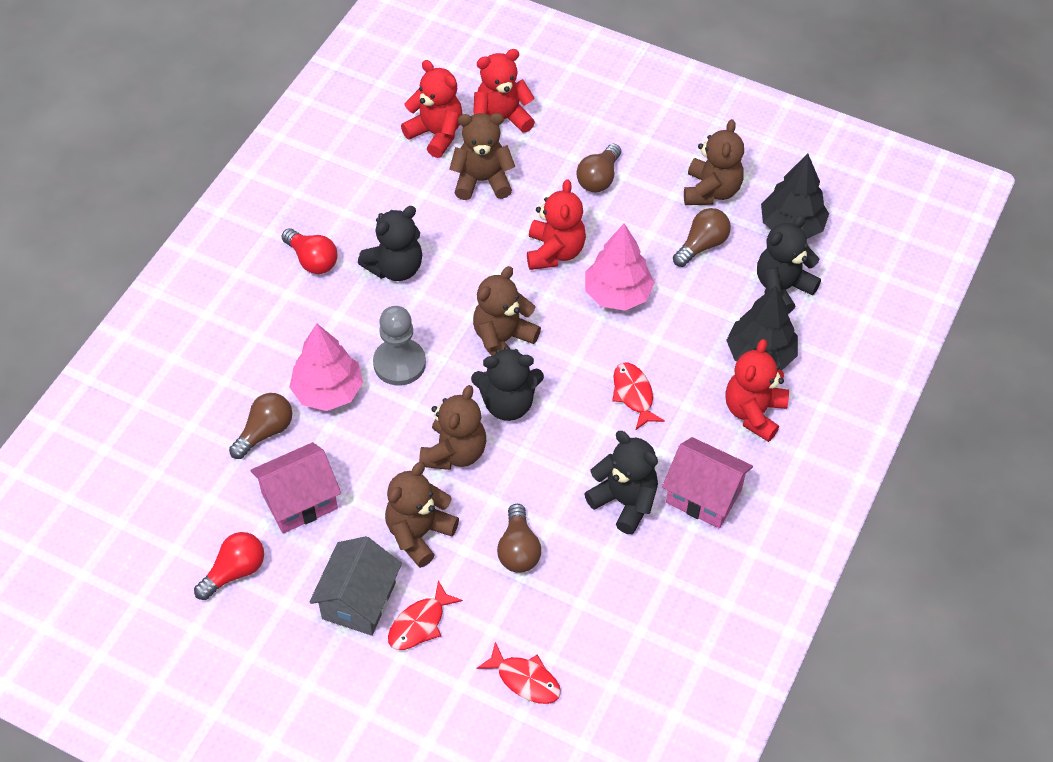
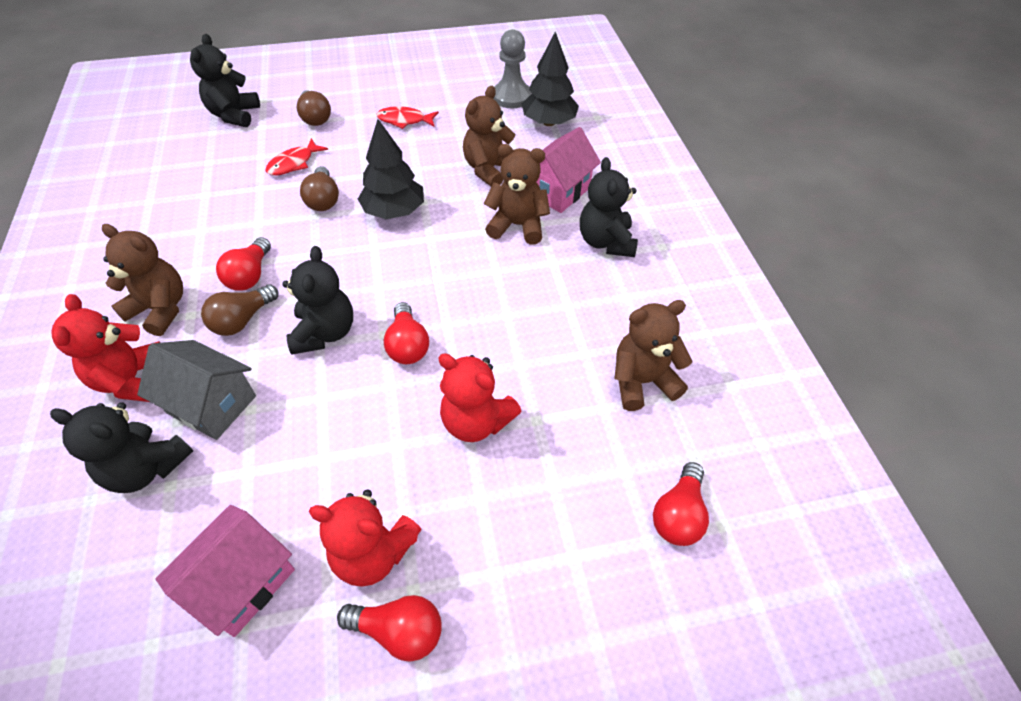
brown light bulb: [229,393,292,459] [497,504,541,573] [576,144,621,193] [673,208,731,267] = 4 -> [201,284,278,336] [297,90,331,126] [300,166,339,211] = 3
brown teddy bear: [385,462,459,568] [419,385,486,470] [449,113,515,200] [473,266,541,356] [684,119,744,205] = 5 -> [102,224,183,336] [463,86,516,187] [483,144,550,245] [614,300,692,411] = 4
pink tree: [289,323,363,411] [585,223,655,311] = 2 -> none = 0
red fish: [388,580,463,650] [476,642,561,704] [612,363,665,430] = 3 -> [265,138,328,176] [377,106,439,129] = 2
red light bulb: [194,532,264,600] [281,228,338,274] = 2 -> [216,237,271,291] [337,595,441,662] [384,302,429,364] [653,462,709,546] = 4
red teddy bear: [401,60,463,158] [473,49,535,133] [527,179,586,270] [725,339,789,442] = 4 -> [52,294,161,402] [309,489,422,587] [438,353,522,442] = 3

